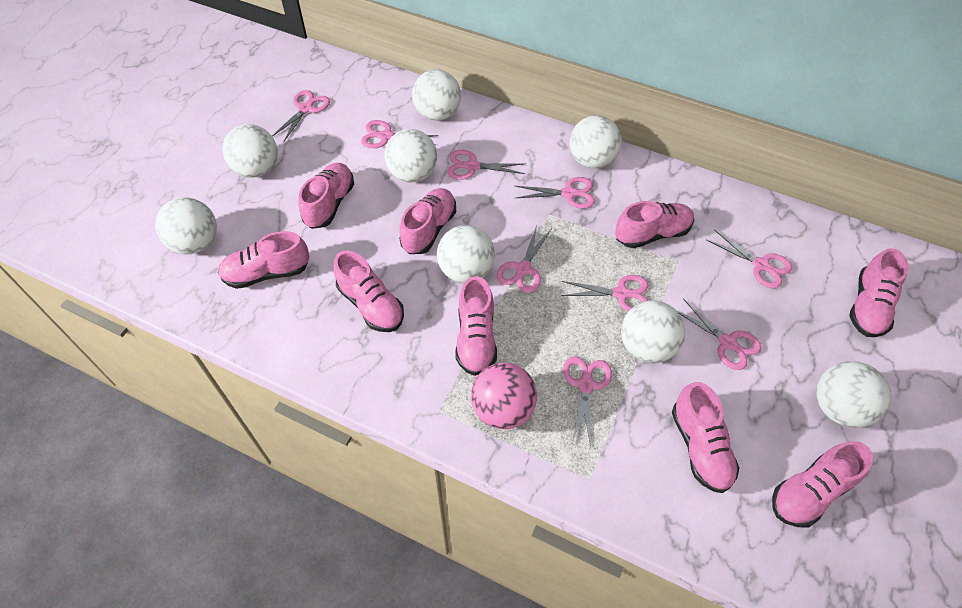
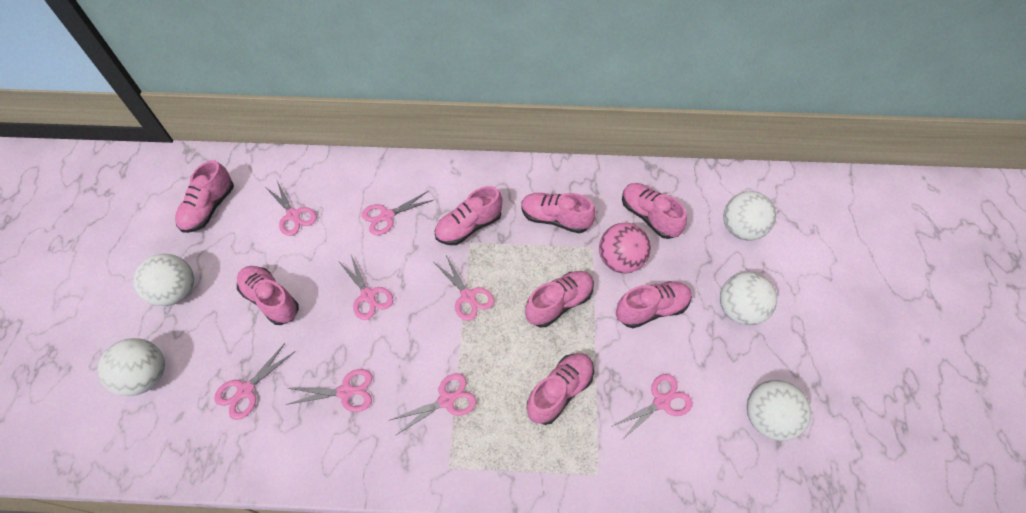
pink scissors: [272,90,330,141] [361,120,438,148] [447,150,526,180] [496,226,551,293] [515,177,595,209] [561,275,648,312] [563,356,612,446] [677,298,762,370] [706,229,792,288] = 9 -> [214,343,294,420] [265,181,317,236] [286,369,372,412] [338,255,393,320] [362,191,433,235] [388,373,476,436] [435,255,494,321] [611,374,693,441] = 8
pink shoe: [218,231,309,289] [299,163,354,229] [333,251,404,332] [399,188,456,254] [456,276,497,376] [615,201,694,248] [672,382,739,493] [772,441,873,527] [849,248,909,337] = 9 -> [175,160,234,233] [237,266,299,325] [434,186,502,245] [521,193,596,233] [525,271,594,327] [527,353,594,425] [616,281,692,328] [622,183,687,239] = 8
white ball: [155,197,217,254] [223,124,277,178] [385,129,437,183] [412,69,461,120] [437,225,495,283] [569,116,622,168] [621,301,685,363] [816,361,891,428] = 8 -> [98,338,165,396] [133,254,194,306] [720,272,777,326] [723,191,776,241] [747,380,811,441] = 5

